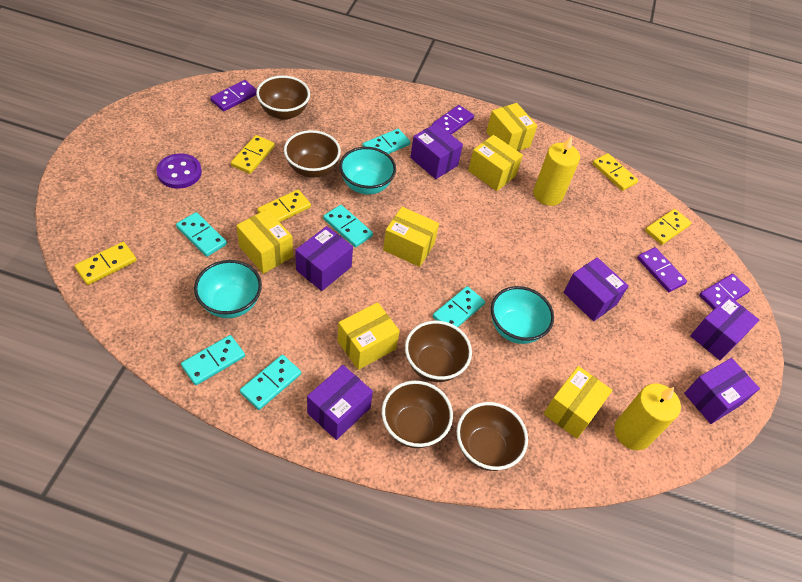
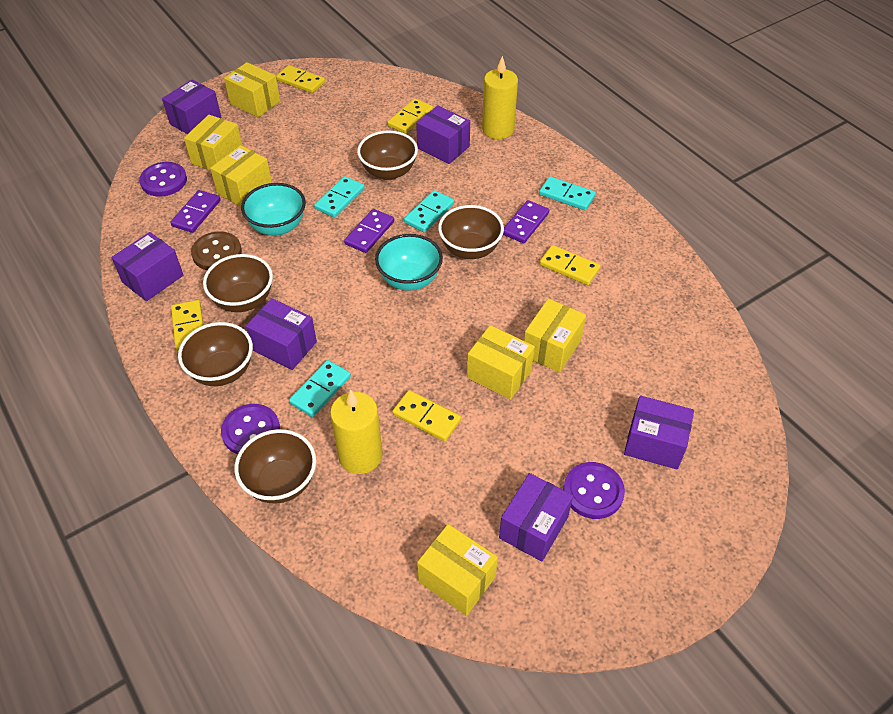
brown button: none = 0 -> [191,231,242,270] = 1
purple button: [156,154,202,189] = 1 -> [139,162,187,197] [221,404,280,454] [563,462,625,519] = 3
purple domino: [210,80,257,111] [432,105,474,135] [637,247,687,292] [699,274,750,310] = 4 -> [170,190,221,233] [344,209,394,253] [503,200,549,243] = 3
turquoise bowl: [194,260,262,318] [339,147,396,194] [491,286,554,344] = 3 -> [241,183,306,236] [375,234,443,291] = 2
turquoise domino: [176,212,227,257] [181,335,245,385] [240,355,301,410] [323,205,373,247] [362,129,410,154] [433,286,485,327] = 6 -> [289,360,351,417] [314,176,364,218] [404,190,454,232] [539,176,596,210] = 4

